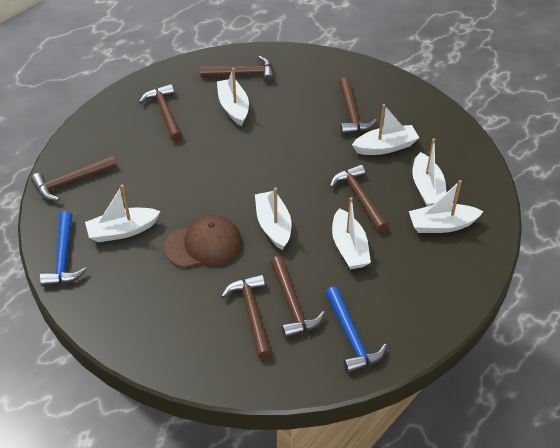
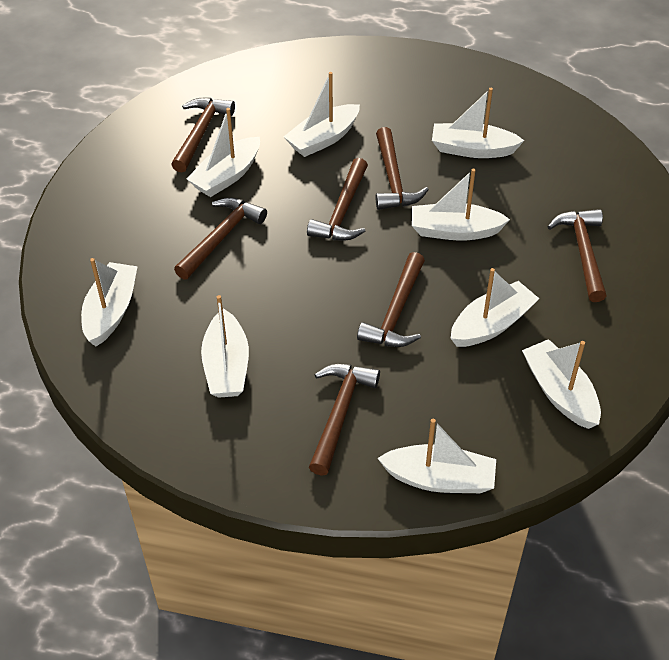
blue hammer: [40,211,87,286] [325,286,387,373] = 2 -> none = 0
brown cap: [164,215,242,268] = 1 -> none = 0
white boat: [85,185,161,242] [217,68,249,126] [255,187,292,250] [332,197,371,269] [352,104,419,155] [409,180,484,233] [412,138,447,207] = 7 -> [81,258,138,346] [186,108,260,197] [201,295,249,398] [283,72,360,157] [377,419,496,493] [412,169,510,241] [432,88,524,158] [451,268,539,347] [522,339,601,429] = 9

